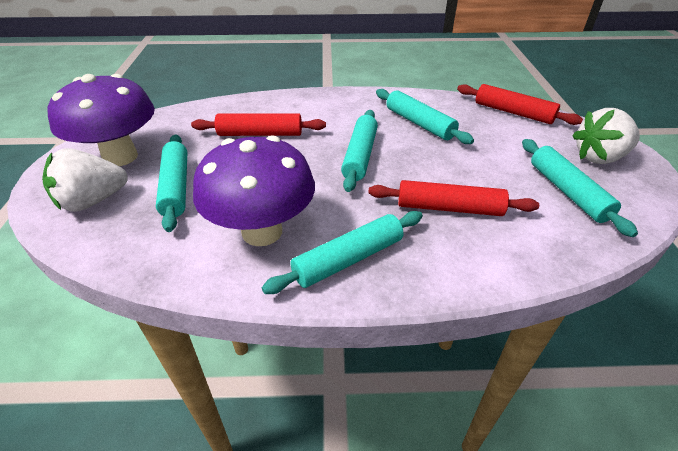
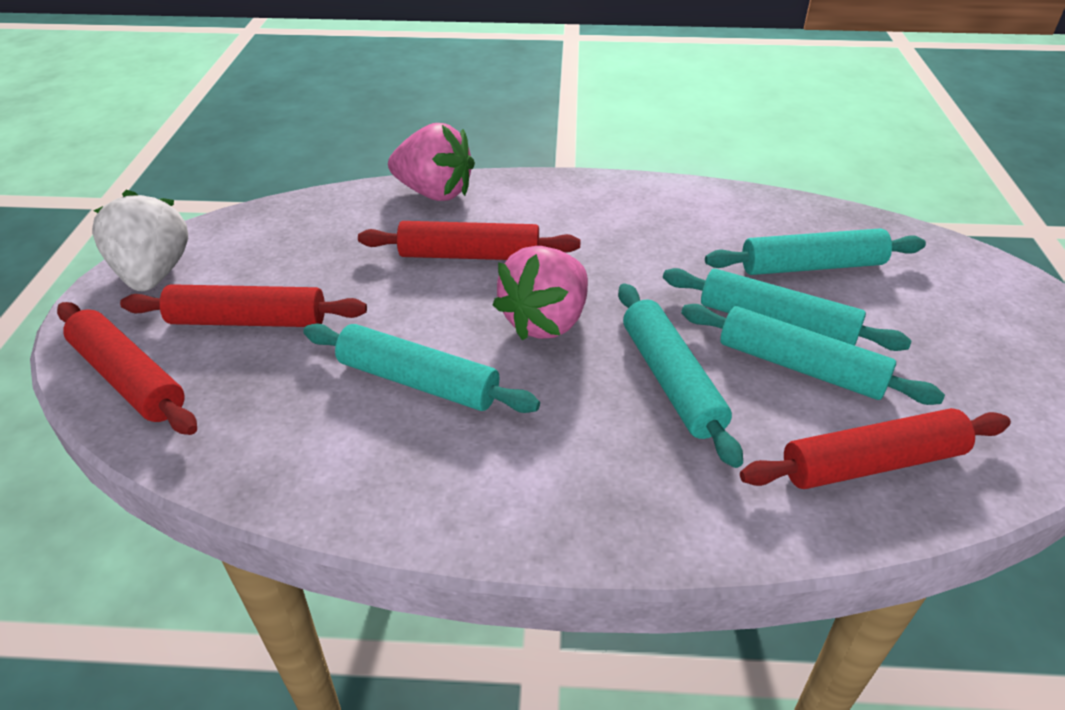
pink strawberry: none = 0 -> [388,123,475,201] [493,246,588,340] = 2
purple mushroom: [48,74,155,166] [193,135,315,246] = 2 -> none = 0
red rolling pin: [191,113,326,136] [368,180,539,216] [457,84,583,125] = 3 -> [57,302,197,435] [120,284,367,327] [358,221,580,260] [740,408,1011,489] = 4
white strawberry: [42,148,128,212] [572,108,640,164] = 2 -> [92,190,188,291] = 1

